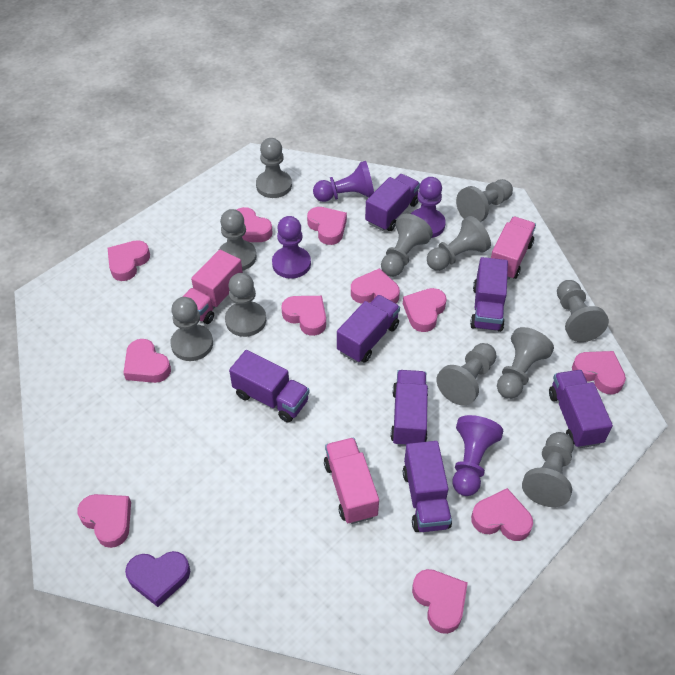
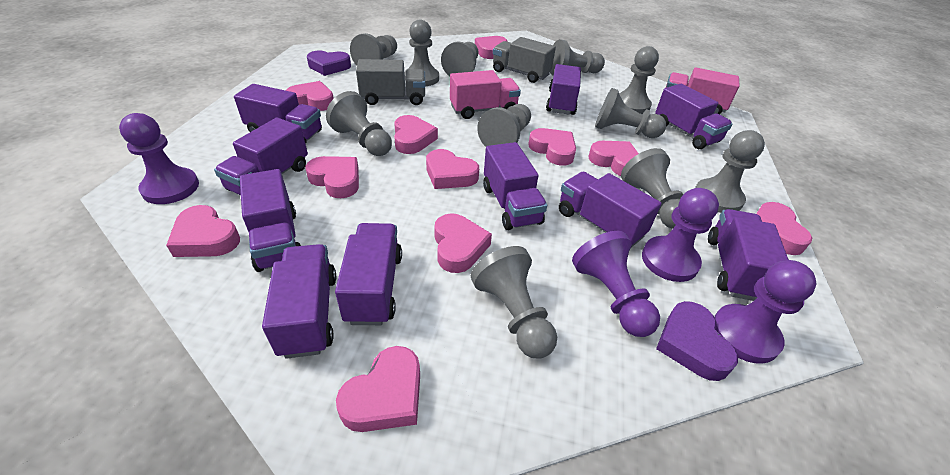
grey truck: none = 0 -> [356,59,425,105] [493,37,556,83] = 2
pink truck: [182,249,243,324] [324,438,379,524] [491,217,536,280] = 3 -> [450,70,521,119] [666,67,740,114] = 2
purple heart: [125,551,190,607] = 1 -> [307,51,351,76] [656,301,738,381] = 2
purple truck: [229,350,309,423] [337,295,400,363] [365,174,420,231] [390,370,428,447] [403,441,452,532] [470,257,508,332] [549,370,613,448] = 7 -> [214,117,308,195] [234,84,322,144] [240,169,301,272] [262,244,336,359] [335,223,402,325] [483,142,547,230] [546,64,581,115] [559,171,661,247] [655,84,732,149] [708,209,789,301] = 10

